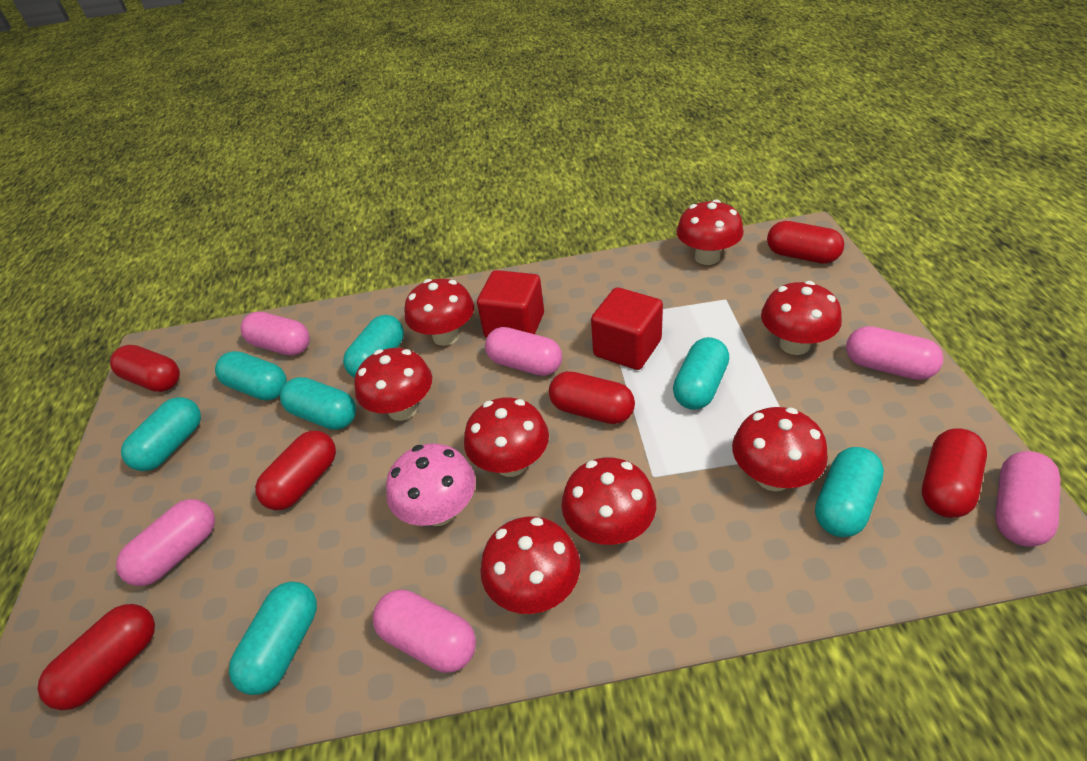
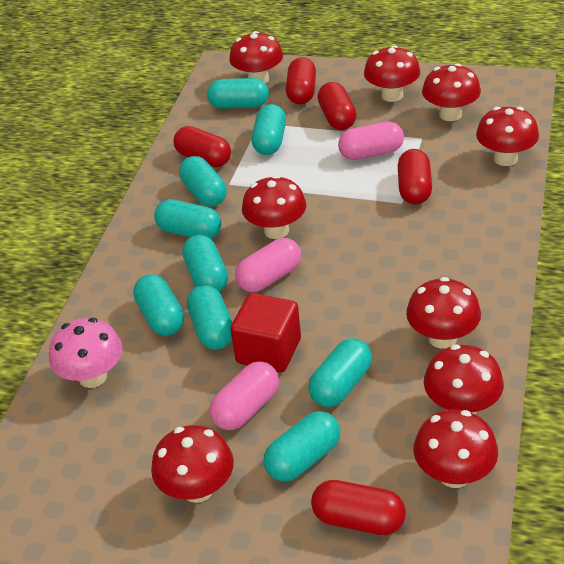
pink capsule: [116,499,215,586] [241,312,310,356] [373,590,476,673] [485,327,562,376] [846,326,944,380] [995,451,1061,547] = 6 -> [210,361,279,430] [235,238,301,292] [338,121,404,160] = 3
red capsule: [38,604,155,710] [110,345,180,392] [255,431,336,510] [549,371,635,424] [767,221,844,264] [922,428,987,518] = 6 -> [174,126,231,167] [286,57,316,104] [311,480,406,535] [318,82,357,130] [398,149,432,205] = 5
red cube: [477,270,544,338] [591,287,663,370] = 2 -> [230,293,301,372] = 1
red mushroom: [354,348,432,421] [404,279,474,346] [464,398,549,477] [480,517,580,614] [561,457,656,545] [676,199,744,265] [732,407,828,491] [761,281,842,355] = 8 -> [151,425,234,503] [229,31,283,83] [242,175,306,239] [364,45,420,102] [406,277,481,349] [414,410,498,488] [422,63,481,121] [424,345,504,414] [476,107,539,166] = 9
turquoise capsule: [121,397,201,471] [215,351,287,400] [229,582,317,695] [280,377,356,430] [343,315,404,378] [673,337,729,409] [815,447,884,537] = 7 -> [133,274,184,336] [154,199,221,239] [179,156,227,207] [182,235,228,292] [187,285,233,350] [207,78,269,109] [251,104,286,155] [263,411,340,482] [308,338,372,407] = 9

